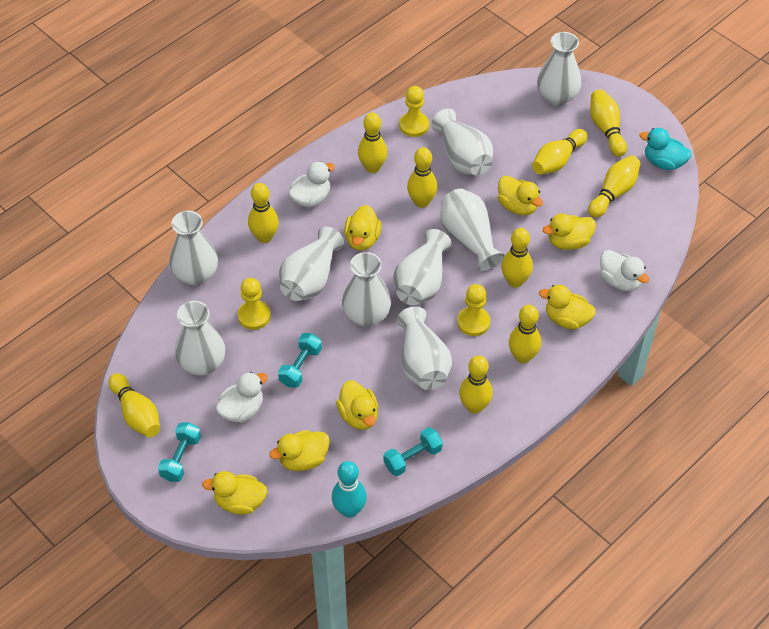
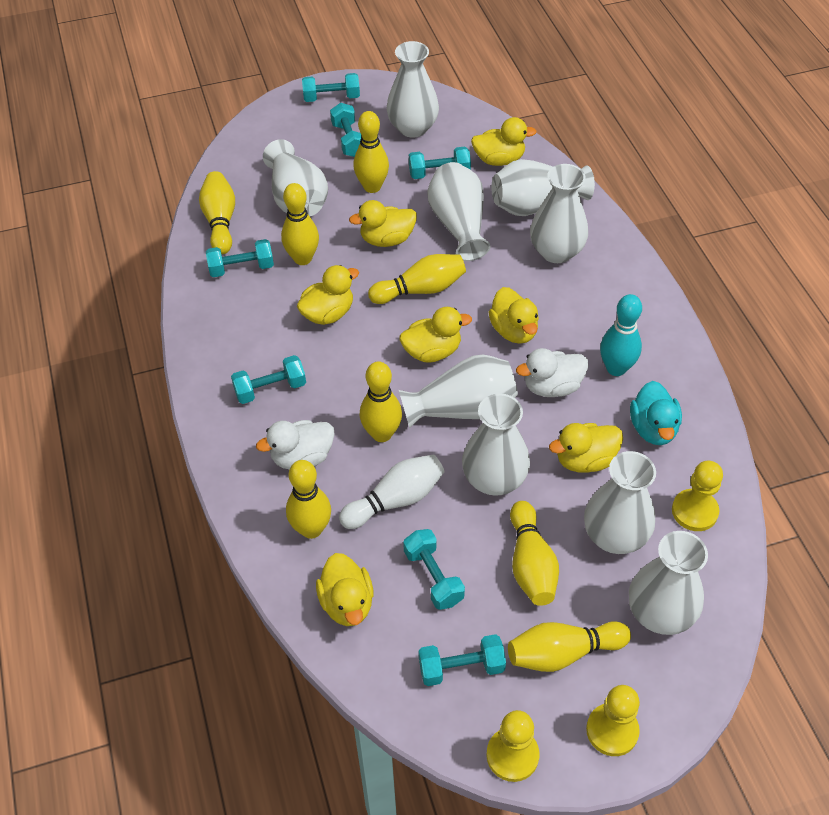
turquoise dumbbell: [158,422,201,482] [278,333,322,388] [384,427,443,476] = 3 -> [206,239,274,277] [231,355,306,404] [302,73,360,102] [330,103,361,157] [403,529,465,610] [409,147,471,179] [419,634,506,686] = 7
white bowling pin: none = 0 -> [339,454,445,529] = 1
white duck: [216,372,268,423] [288,161,335,207] [600,250,649,291] = 3 -> [256,420,335,469] [516,348,588,397] = 2
yellow bowling pin: [108,373,160,437] [248,183,279,243] [358,112,387,173] [407,147,437,208] [459,356,493,414] [501,228,533,288] [509,305,541,364] [532,129,587,174] [588,155,641,218] [590,89,627,157] = 10 -> [199,171,235,254] [281,183,319,265] [286,460,331,539] [353,111,389,193] [360,361,402,442] [368,254,466,304] [508,621,631,672] [510,501,559,606] = 8

